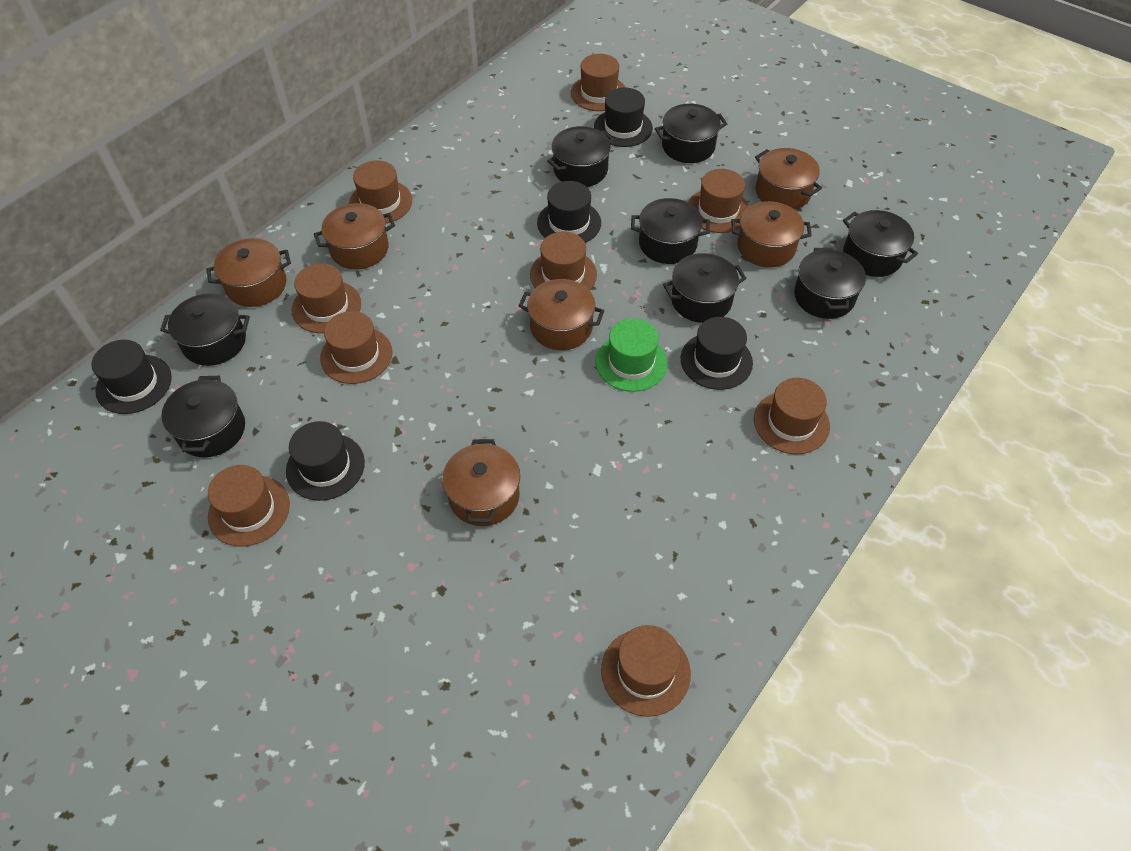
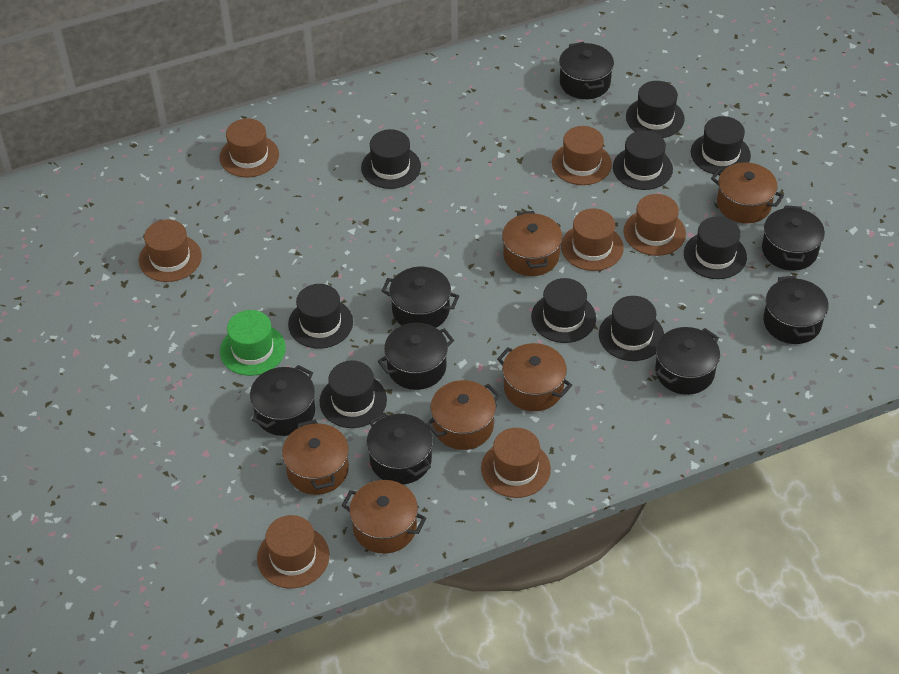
black hat: [91,340,172,414] [286,421,365,501] [537,181,601,243] [594,87,653,147] [681,317,753,390] = 5 -> [288,284,353,349] [320,360,387,428] [361,129,421,189] [531,278,596,343] [599,296,664,361] [613,130,673,190] [626,81,685,138] [684,216,747,279] [691,116,751,175] = 9
brown hat: [208,465,290,547] [292,263,361,333] [320,311,393,384] [349,160,412,223] [530,232,597,290] [571,54,625,111] [601,625,691,717] [688,169,749,233] [754,378,830,454] = 9 -> [139,219,202,282] [220,119,279,177] [257,515,329,588] [481,428,551,498] [552,126,612,185] [561,208,624,271] [624,194,686,256] = 7

